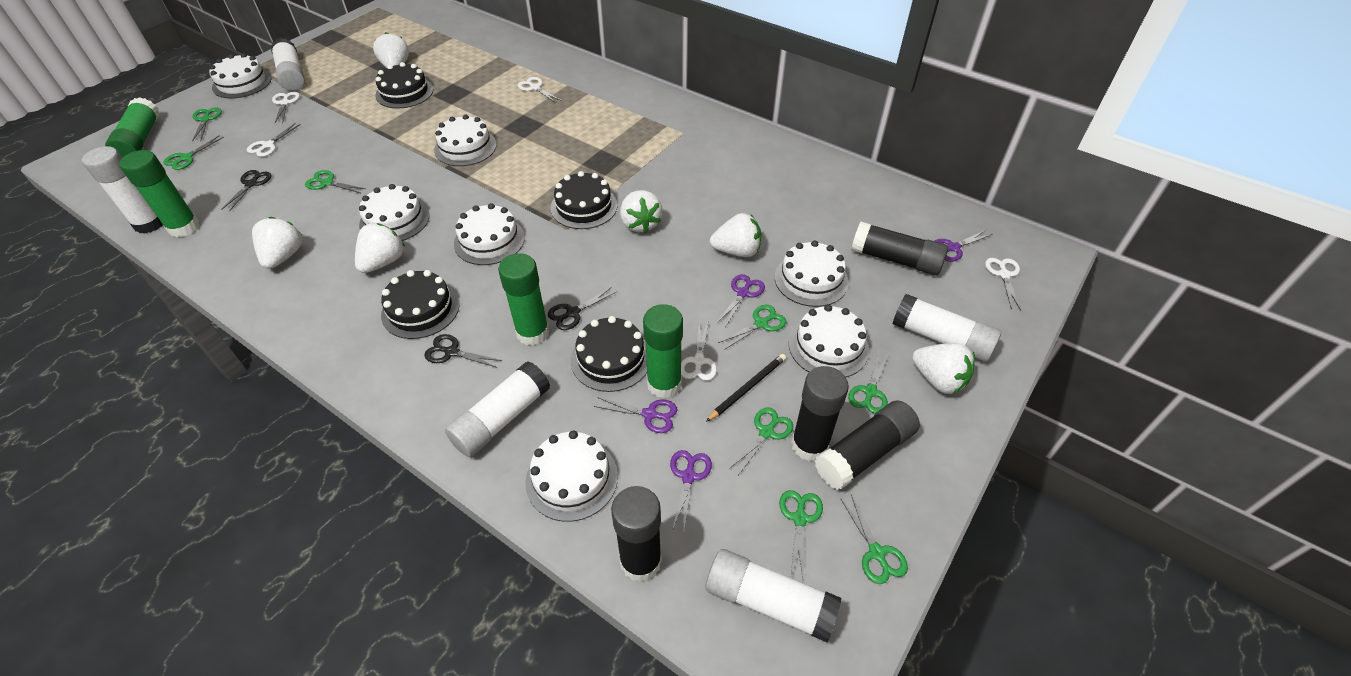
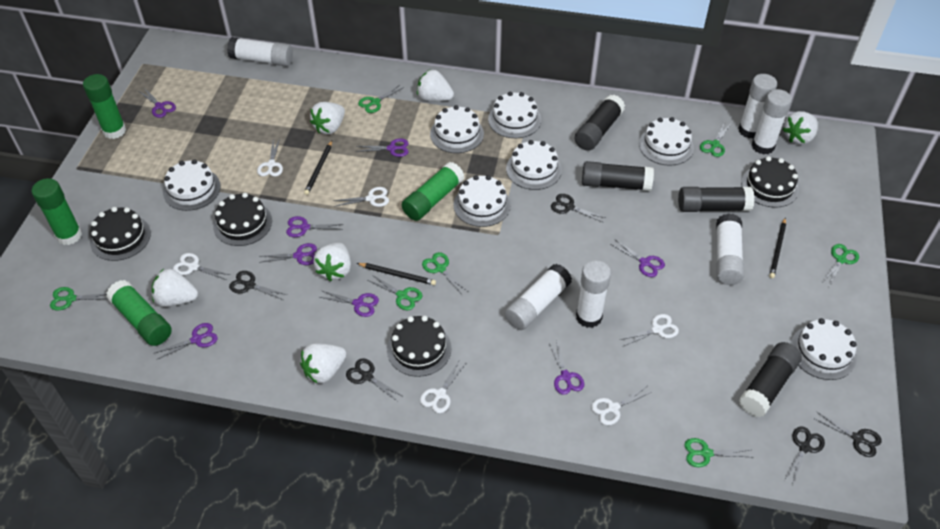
black pencil: [706,354,786,422] = 1 -> [304,140,332,195] [357,263,436,285] [769,218,786,278] = 3
black scissors: [221,170,272,212] [424,334,502,368] [548,287,617,330] = 3 -> [229,271,287,300] [346,358,402,402] [551,194,605,222] [785,426,825,485] [813,412,882,457] = 5
green scissors: [163,135,224,170] [192,108,222,142] [305,170,365,193] [718,305,786,350] [729,407,793,474] [779,490,823,578] [840,495,908,584] [848,351,888,414] = 8 -> [50,287,108,310] [358,85,404,113] [368,274,423,310] [422,252,467,293] [684,438,751,467] [700,122,730,157] [823,244,859,285] = 7
purple scissors: [594,397,678,433] [670,450,712,530] [717,274,765,327] [935,230,992,262] = 4 -> [139,88,176,118] [155,323,218,360] [259,243,317,265] [286,216,344,237] [319,291,379,317] [356,138,409,157] [549,341,584,395] [611,240,665,277] = 8
white glue stick: [82,146,163,233] [271,38,305,91] [445,361,550,457] [706,549,842,643] [892,294,1001,362] = 5 -> [227,37,293,66] [505,264,572,330] [576,260,611,328] [716,213,744,285] [738,74,777,139] [751,89,792,154] = 6
white scissors: [247,123,301,157] [272,92,300,123] [518,77,560,103] [681,322,717,381] [985,258,1021,311] = 5 -> [173,253,230,280] [257,138,283,177] [333,187,389,207] [420,361,465,413] [591,386,651,425] [620,314,679,346] = 6

